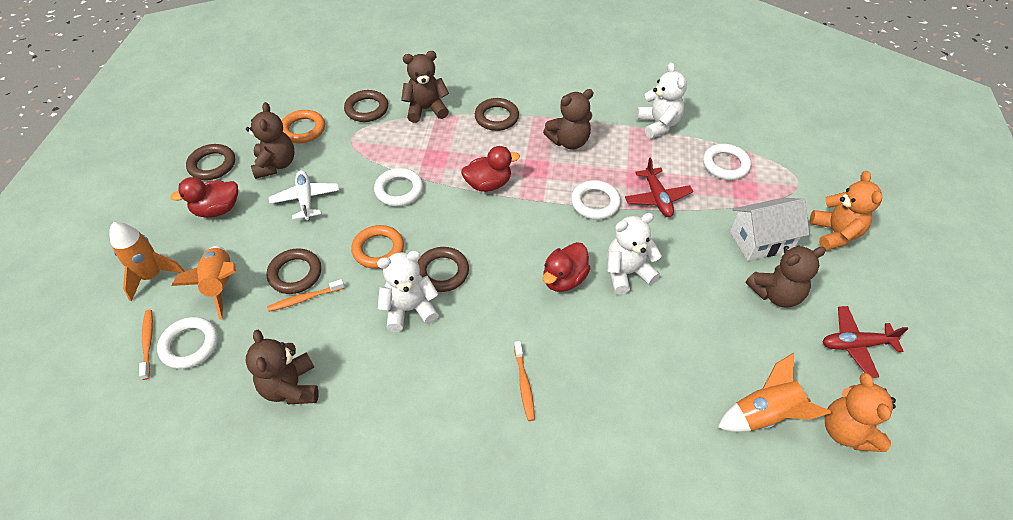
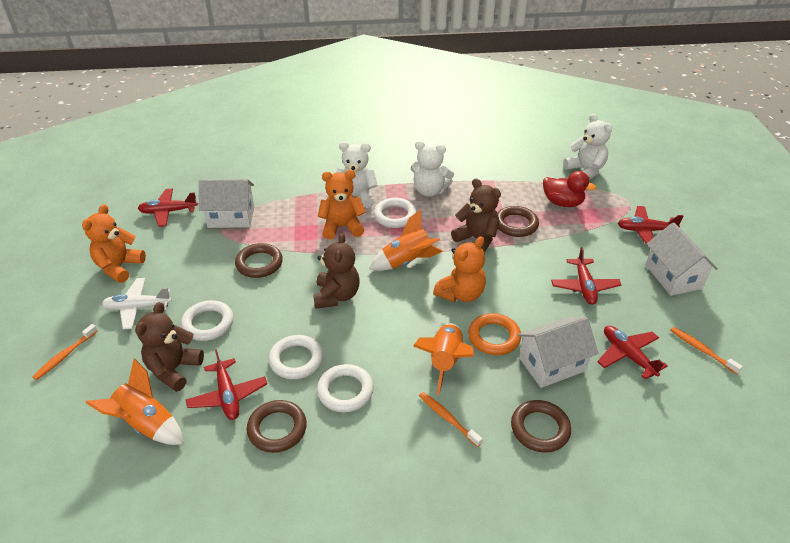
brown ring: [186,144,235,180] [266,248,321,294] [344,90,388,122] [417,247,469,292] [475,98,519,131] = 5 -> [235,243,283,278] [247,400,307,453] [497,206,539,237] [511,400,571,453] = 4
brown teddy bear: [246,102,295,179] [246,330,318,404] [401,51,449,123] [543,89,593,149] [746,246,826,308] = 5 -> [135,302,204,392] [313,233,360,309] [451,178,501,253] = 3
orange ring: [282,110,325,143] [351,225,404,269] = 2 -> [468,313,521,355] = 1
orange teddy bear: [810,171,882,251] [825,373,896,452] = 2 -> [82,204,146,283] [318,170,366,239] [433,236,486,302] = 3
red duck: [170,177,238,218] [461,146,520,192] [543,242,591,292] = 3 -> [543,171,596,207] = 1
red plane: [625,158,693,217] [823,306,908,378] = 2 -> [138,189,198,227] [186,350,267,420] [551,247,621,305] [597,326,667,379] [618,206,683,246] = 5
white house: [730,198,809,261] = 1 -> [199,179,254,228] [517,317,598,388] [646,222,718,296] = 3

